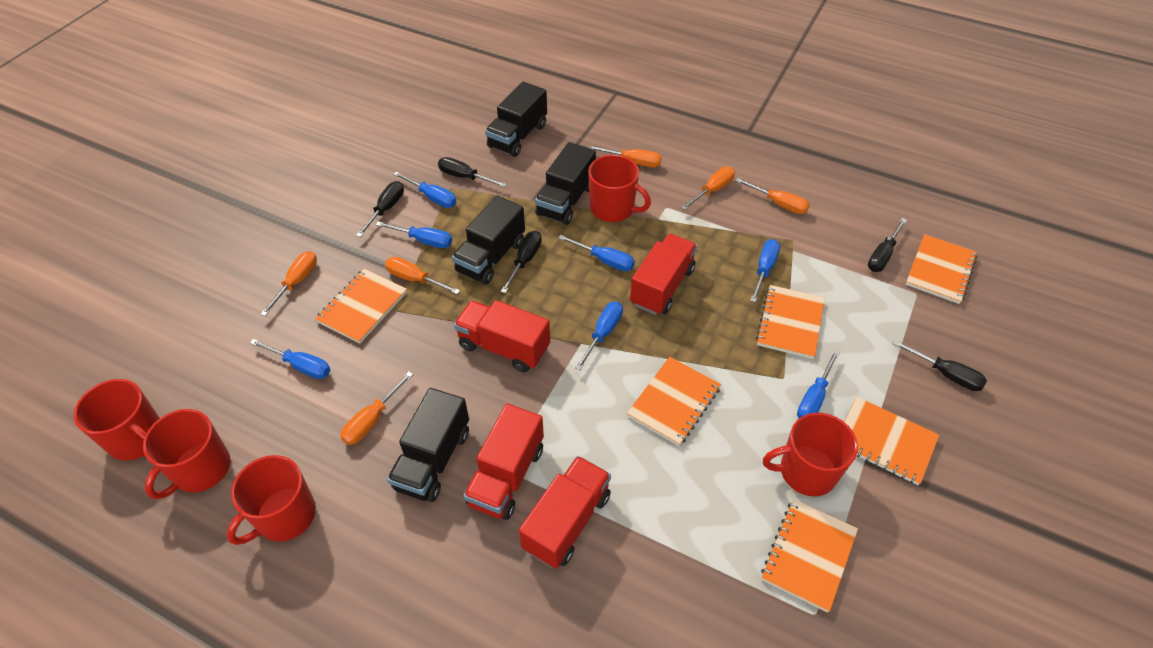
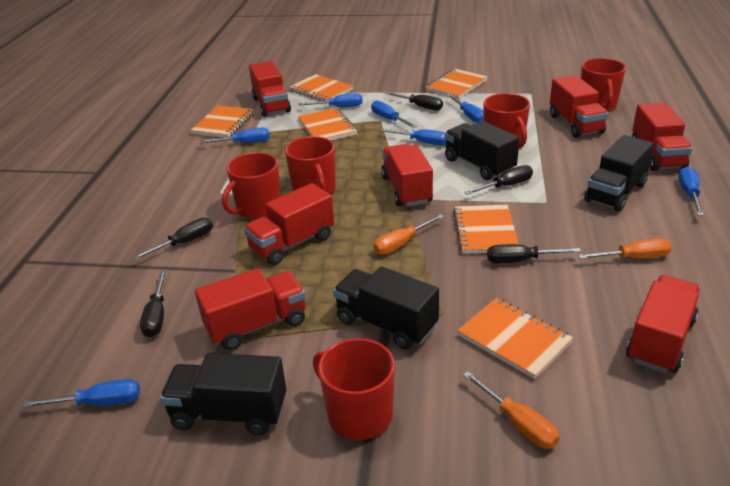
orange screwdriver: [260,251,317,316] [340,372,413,445] [385,257,460,294] [588,145,662,167] [681,166,735,210] [735,178,810,214] = 6 -> [373,214,444,255] [463,371,560,449] [578,238,672,259] = 3
red truck: [454,300,550,372] [463,404,544,520] [519,456,611,569] [630,234,697,315] = 4 -> [195,268,306,350] [243,183,334,265] [249,61,291,117] [381,144,433,207] [550,75,608,138] [626,275,701,373] [632,103,692,171] = 7

